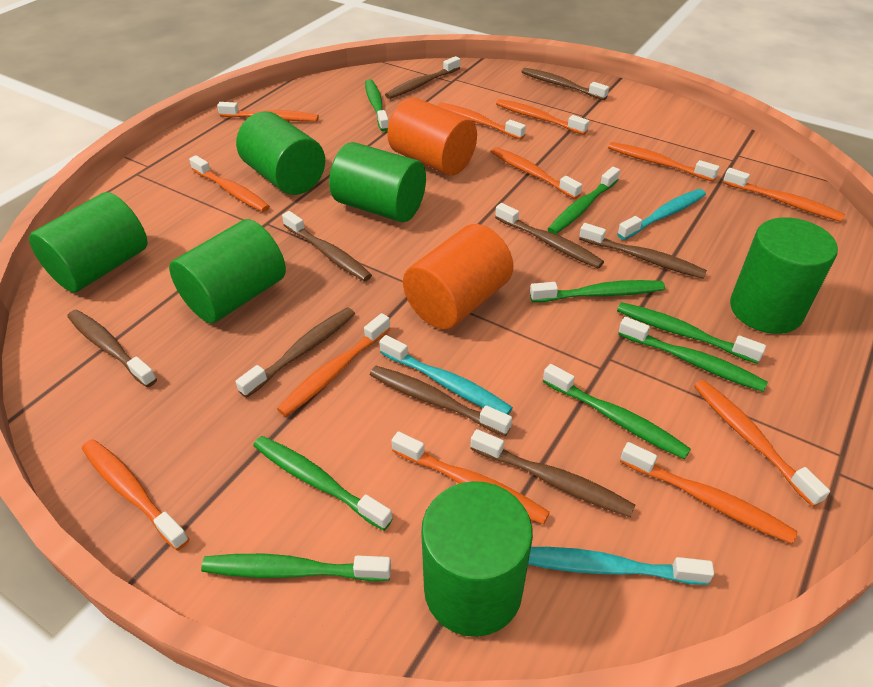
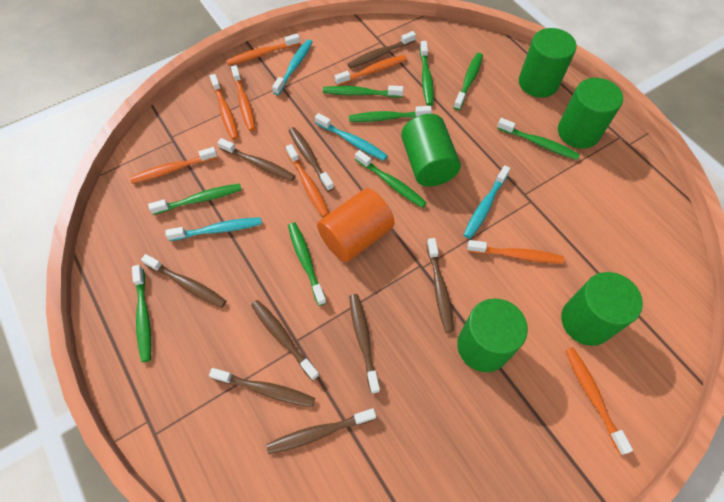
green cylinder: [29,192,147,292] [169,219,286,323] [236,111,325,195] [329,142,426,222] [421,481,533,637] [730,217,838,334] = 6 -> [401,114,461,187] [457,298,528,372] [519,28,576,98] [558,78,623,149] [561,272,643,346] = 5
green toothbrush: [201,554,391,582] [253,436,393,530] [365,79,389,132] [530,280,665,302] [543,364,691,459] [548,167,620,234] [617,302,766,364] [618,317,768,392] = 8 -> [132,265,151,362] [148,184,242,215] [288,222,327,306] [323,85,404,98] [349,106,432,122] [355,150,427,208] [420,41,434,106] [453,53,483,110] [497,118,580,160] = 9
orange cylinder: [387,97,477,176] [403,224,514,329] = 2 -> [317,188,395,262] = 1
orange toothbrush: [82,439,190,550] [189,155,270,212] [217,102,319,121] [277,313,391,416] [391,431,550,524] [437,102,526,140] [491,147,582,199] [496,99,589,135] [608,142,720,181] [620,442,798,544] [694,380,830,507] [723,168,845,222] = 12 -> [130,147,218,184] [210,74,239,140] [226,33,300,66] [231,65,256,131] [286,144,329,217] [335,55,407,86] [467,240,564,264] [565,347,633,455] = 8
turquoise toothbrush: [379,335,513,415] [528,547,714,585] [617,189,706,240] = 3 -> [165,217,262,241] [272,39,313,95] [315,113,388,161] [464,165,510,239] = 4

